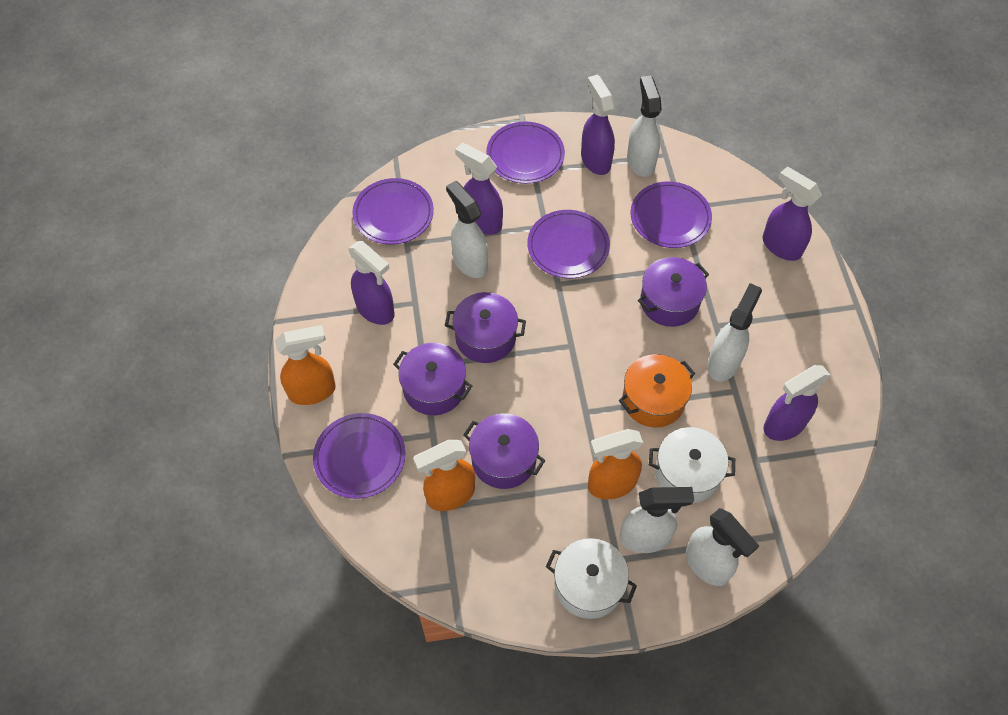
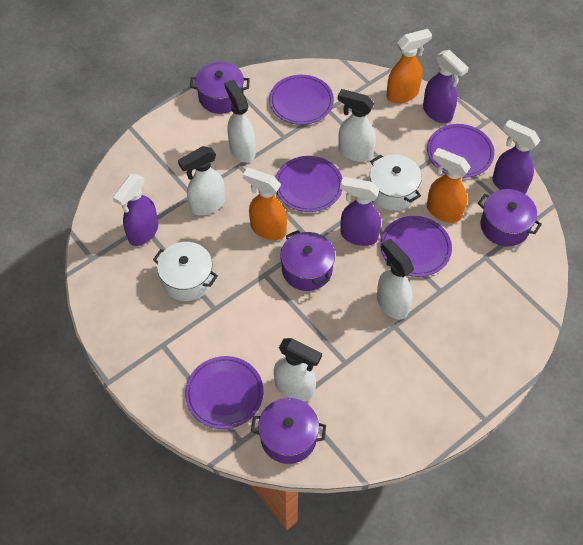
orange pot: [619,354,695,428] = 1 -> none = 0
purple spray bottle: [348,241,394,325] [455,143,503,235] [581,74,615,175] [763,167,822,261] [763,365,831,441] = 5 -> [113,174,158,246] [340,177,381,246] [423,50,469,123] [492,120,541,194] = 4

